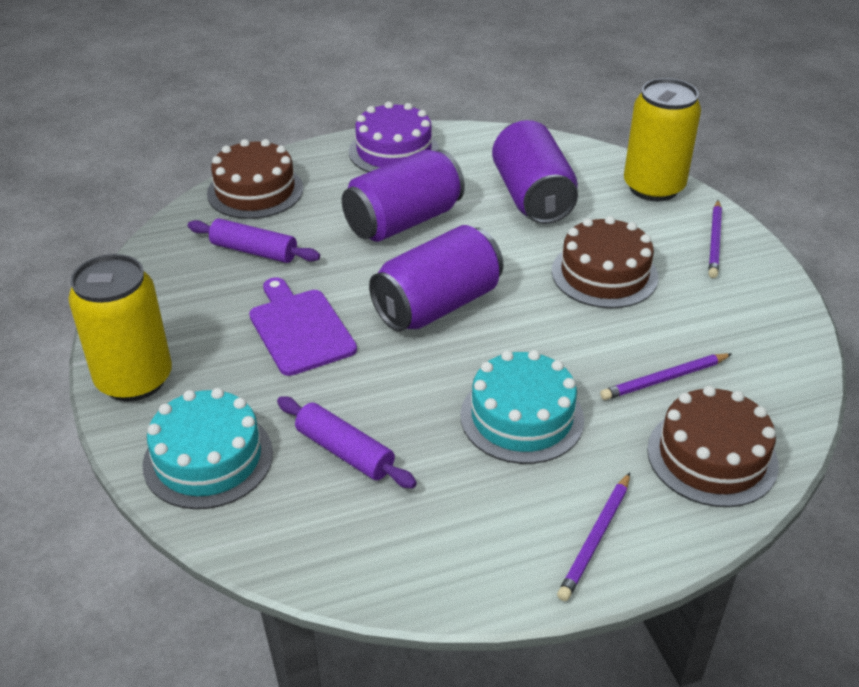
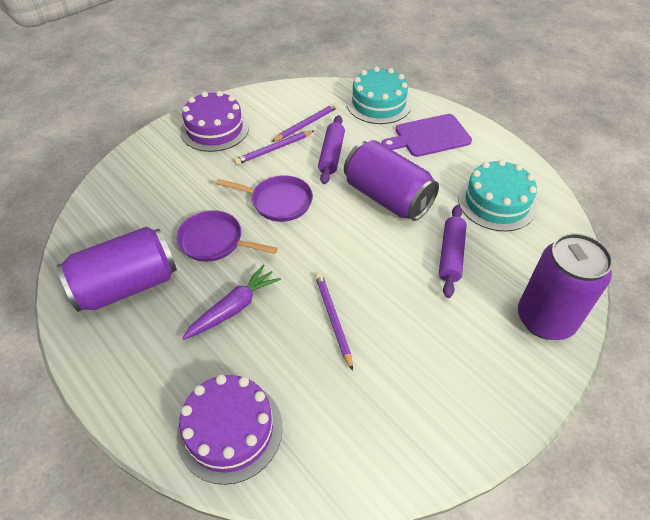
brown cake: [207,139,303,219] [552,216,658,308] [647,386,779,507] = 3 -> none = 0
purple cake: [349,101,439,172] = 1 -> [177,375,283,485] [180,91,249,152] = 2
purple carrot: none = 0 -> [182,264,281,340] = 1
purple pan: none = 0 -> [176,210,278,262] [216,175,313,222] = 2
yellow can: [68,254,172,401] [624,78,701,202] = 2 -> none = 0

